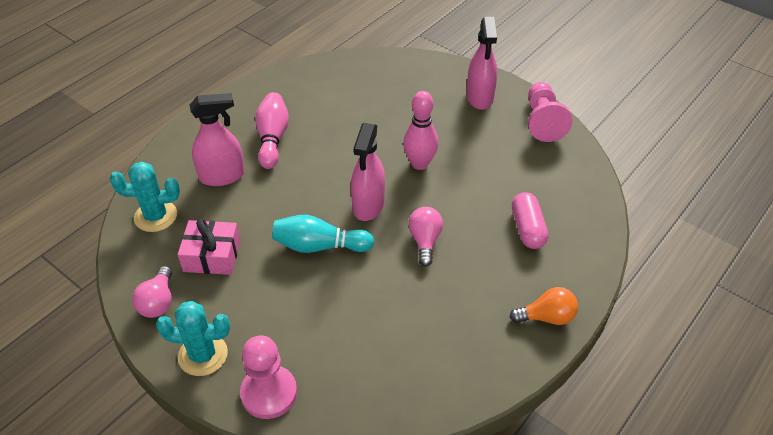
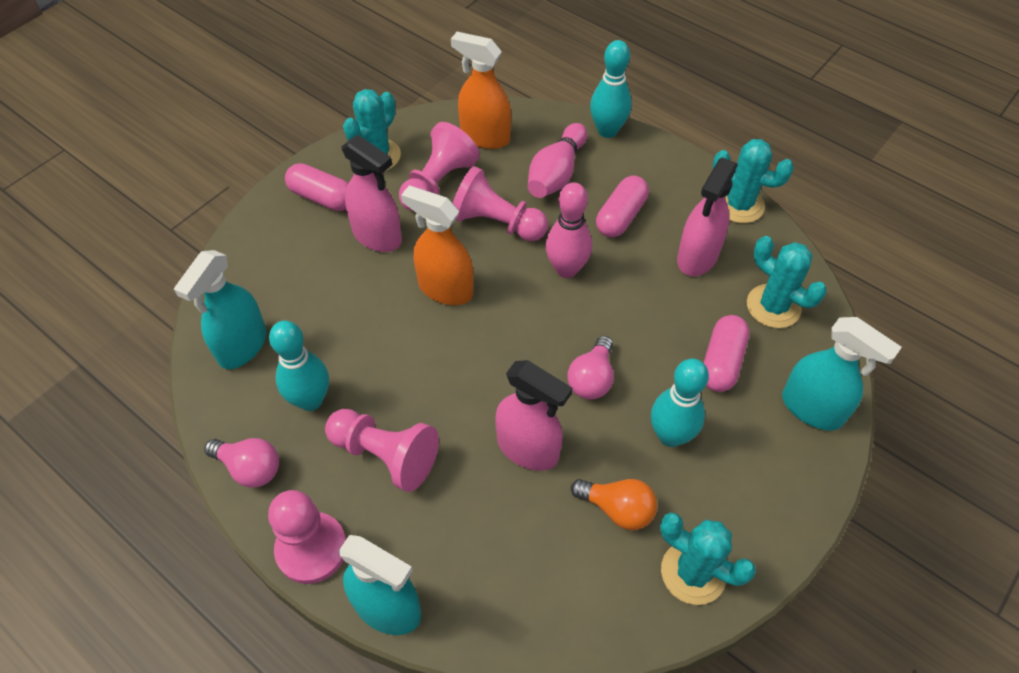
orange spray bottle: none = 0 -> [401,186,473,305] [451,32,511,149] = 2
pink capsule: [512,192,548,249] = 1 -> [285,163,349,211] [596,176,649,238] [703,315,750,392] = 3
pink gift: [178,219,241,275] = 1 -> none = 0
pink pawn: [240,335,297,419] [528,82,573,142] = 2 -> [268,490,346,584] [325,409,439,492] [399,122,480,211] [453,166,548,242] = 4
turquoise bowling pin: [272,215,374,253] = 1 -> [269,321,329,411] [590,40,632,138] [651,358,709,447] = 3
turquoise cactus: [110,162,180,232] [156,301,230,376] = 2 -> [343,89,401,171] [660,512,756,605] [712,139,794,223] [747,236,827,328] = 4
turquoise spray bottle: none = 0 -> [174,250,266,369] [339,535,421,635] [782,317,902,431] = 3

